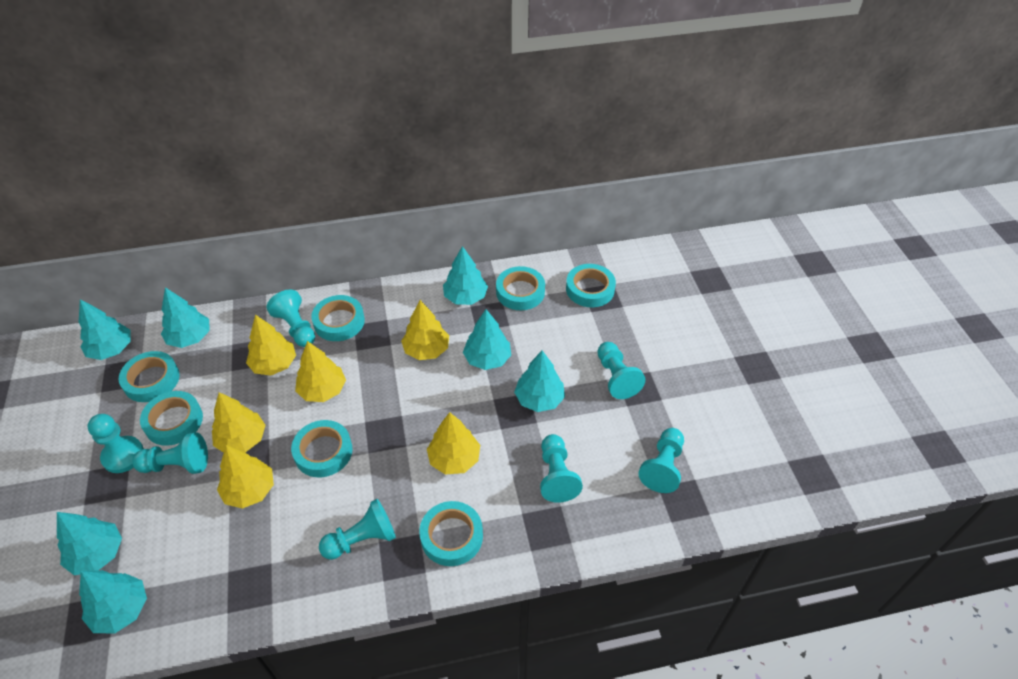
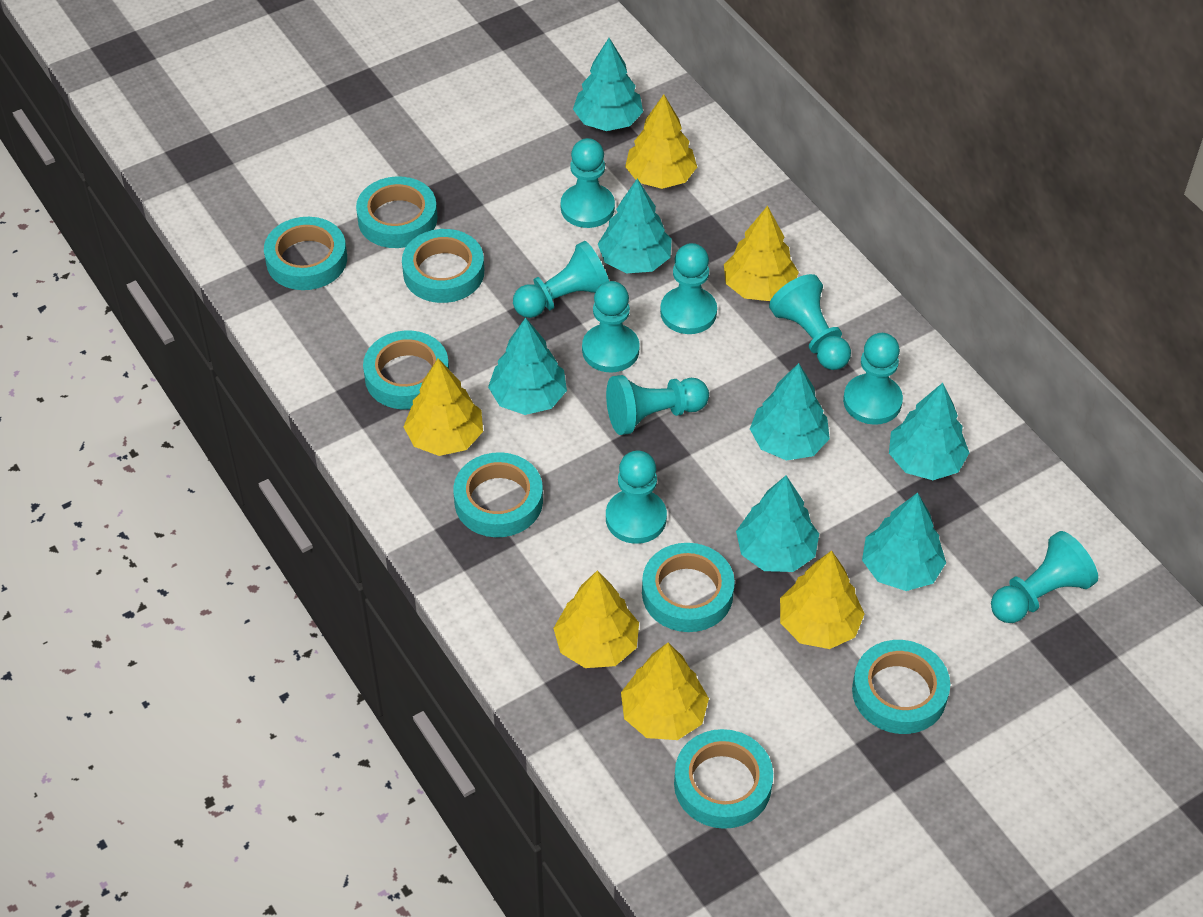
turquoise pawn: [87,414,144,473] [132,432,208,474] [267,289,315,347] [319,499,396,560] [540,434,583,503] [597,342,645,399] [639,428,684,493] = 7 -> [513,241,609,318] [561,138,615,228] [582,281,640,372] [606,375,709,435] [606,451,667,544] [660,243,717,334] [769,274,851,370] [843,333,903,425] [991,531,1098,623] = 9
turquoise tape: [119,351,180,402] [140,391,203,446] [291,420,353,477] [311,295,365,341] [419,501,483,566] [496,266,545,310] [566,264,616,307] = 7 -> [264,217,347,290] [356,176,437,248] [363,331,449,409] [402,229,484,303] [453,452,543,537] [642,543,735,632] [674,729,773,829] [852,640,950,734] = 8

